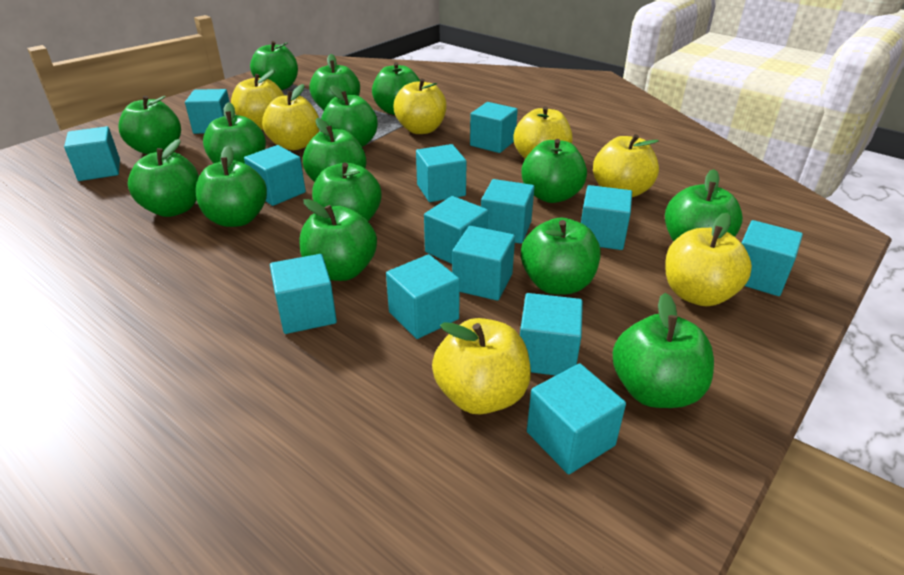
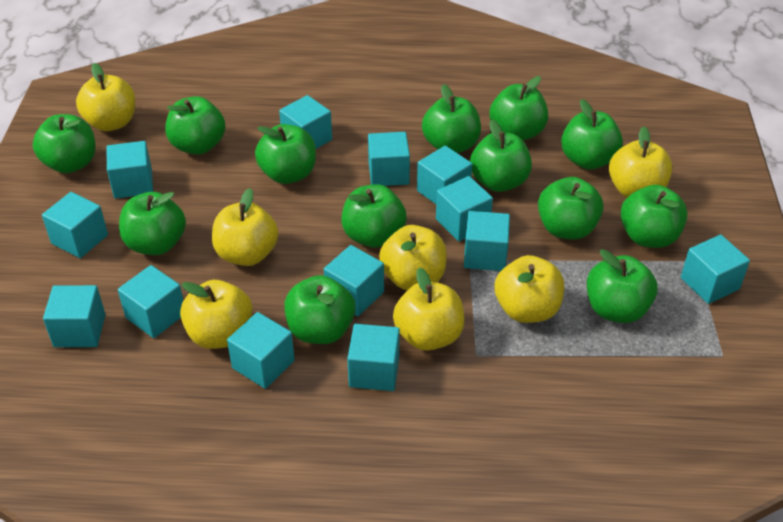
green apple: [118,96,181,154] [128,139,199,217] [195,146,267,227] [203,102,266,164] [250,41,298,90] [300,199,377,281] [303,118,366,182] [309,54,360,110] [312,162,381,221] [321,85,378,147] [372,62,420,115] [521,218,600,295] [522,139,587,203] [613,293,714,408] [665,169,743,241] = 15 -> [33,114,96,173] [119,192,186,255] [165,96,226,155] [255,124,316,184] [284,275,355,344] [341,184,407,248] [422,84,481,153] [470,120,532,192] [489,76,548,140] [538,177,603,239] [561,99,623,170] [587,249,658,323] [620,185,688,248] = 13
turquoise cube: [64,126,120,181] [185,89,230,134] [244,145,306,206] [270,254,337,334] [386,254,460,339] [416,144,467,202] [424,196,488,264] [452,226,515,301] [470,102,518,153] [481,179,534,244] [520,293,583,376] [527,363,626,474] [581,185,632,250] [742,220,803,296] = 14 -> [42,192,108,258] [43,285,105,347] [107,141,153,199] [118,265,183,338] [227,312,295,389] [279,95,332,149] [324,245,384,316] [347,324,400,391] [368,132,410,186] [417,146,472,204] [436,176,493,241] [464,211,510,271] [681,235,750,304] = 13

